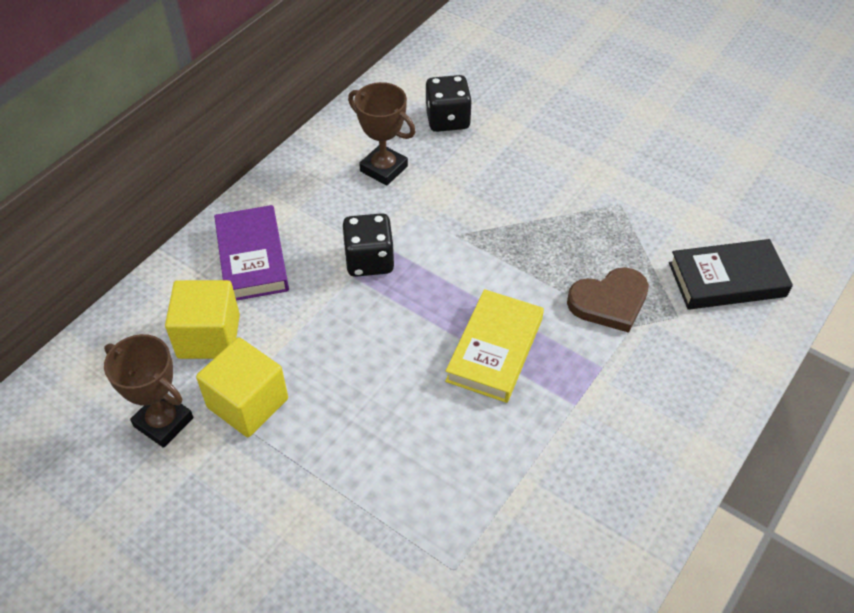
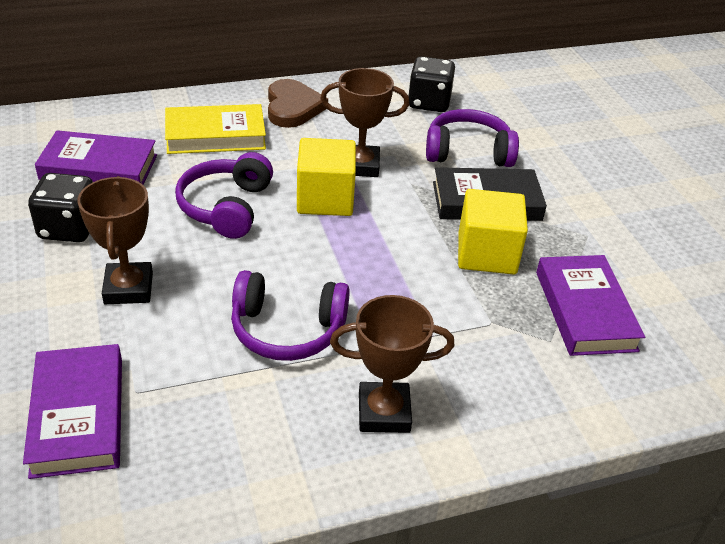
brown trophy: [104,334,193,448] [348,82,416,186] = 2 -> [78,176,153,304] [320,68,409,177] [330,295,455,433] = 3
purple book: [214,205,289,301] = 1 -> [23,344,122,479] [35,130,157,185] [536,255,645,356] = 3
purple headphones: none = 0 -> [175,152,273,239] [231,270,350,361] [426,109,519,167] = 3

